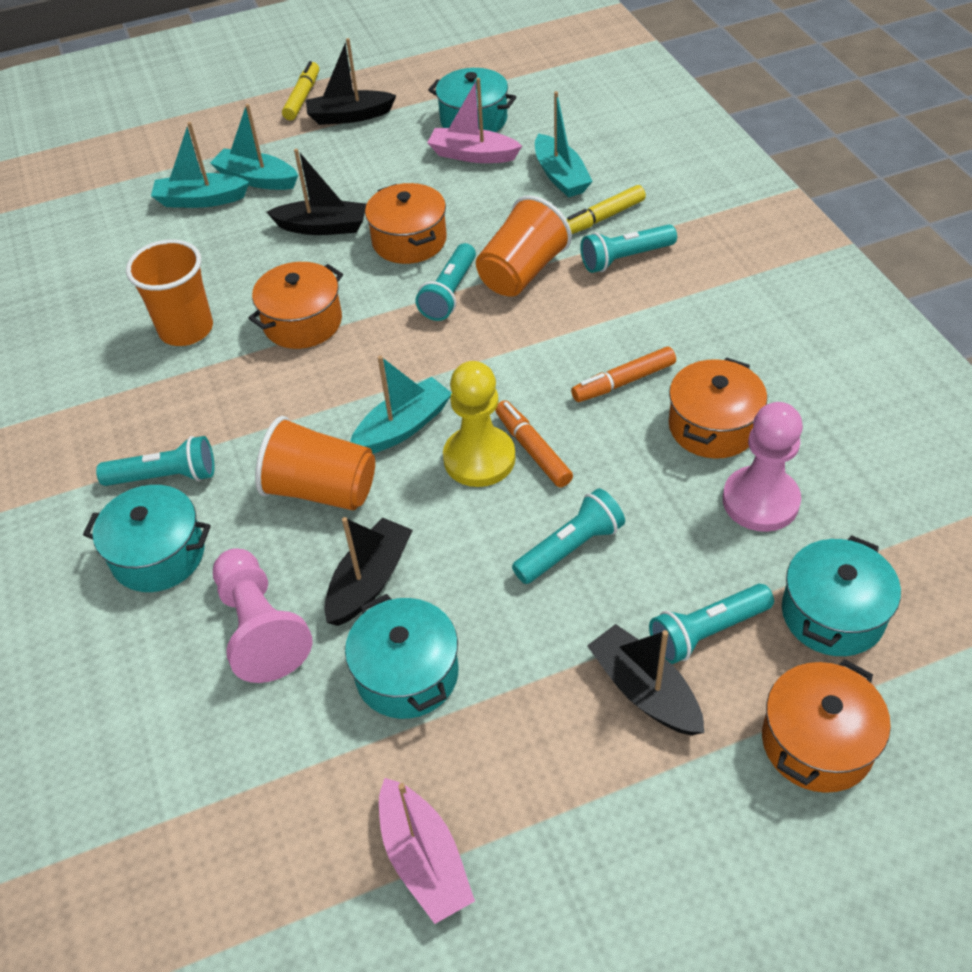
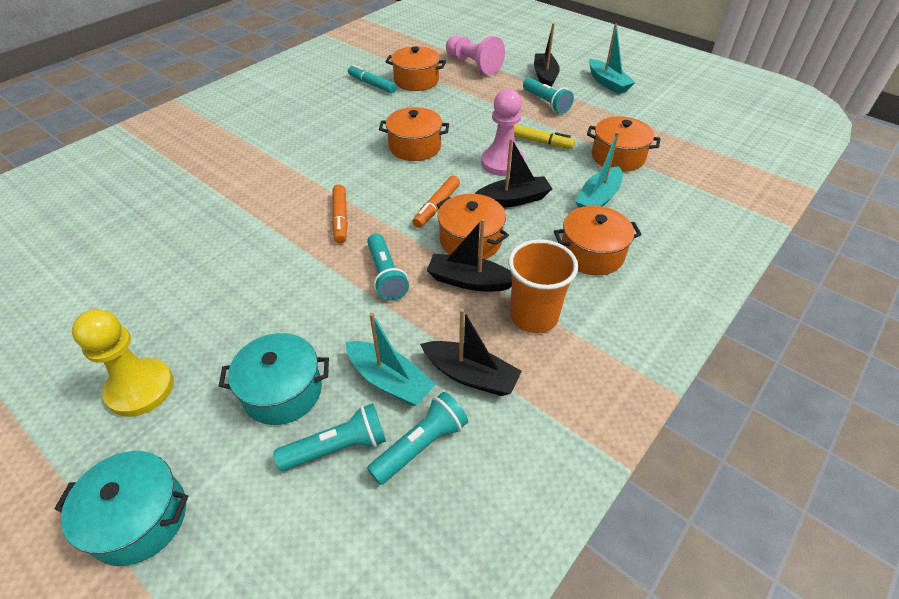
orange cup: [126,239,213,346] [255,416,375,510] [476,195,572,297] = 3 -> [508,239,578,333] = 1
orange pot: [248,262,343,349] [365,183,447,264] [668,358,767,459] [762,659,891,793] = 4 -> [379,107,449,161] [385,46,446,91] [437,194,509,259] [554,206,642,275] [587,116,660,172] = 5
pink boat: [379,778,475,924] [427,78,522,163] = 2 -> none = 0
turquoise boat: [151,122,249,208] [210,104,298,190] [350,355,451,454] [535,91,593,198] = 4 -> [346,312,436,406] [575,131,623,208] [589,24,636,94] = 3
turquoise flashlight: [96,436,214,486] [415,243,476,321] [512,488,625,584] [580,224,677,273] [649,584,774,664] = 5 -> [273,403,386,471] [367,233,409,301] [367,392,468,485] [523,78,574,114] = 4
turquoise marker: none = 0 -> [348,65,397,93] = 1
turquoise pot: [83,485,211,592] [345,594,458,719] [428,68,516,132] [782,535,901,656] = 4 -> [54,451,188,566] [219,333,329,425] = 2
yellow marker: [282,61,319,120] [566,185,646,234] = 2 -> [514,125,575,149] = 1

